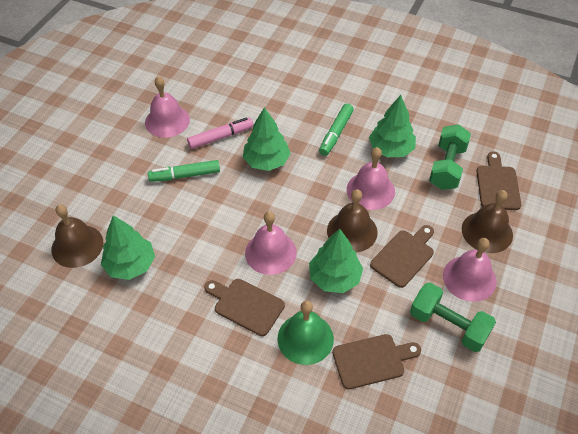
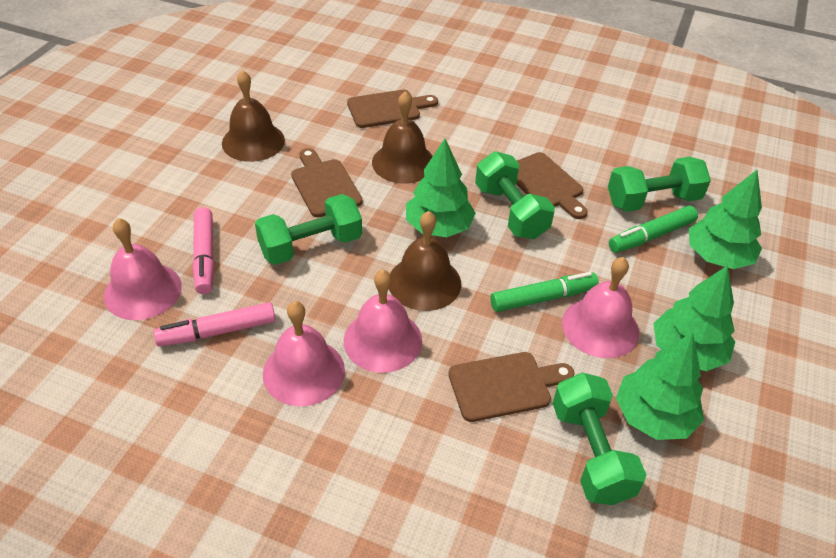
green bell: [277,300,334,365] = 1 -> none = 0
green dumbbell: [410,283,496,352] [429,124,471,190] = 2 -> [255,194,362,265] [475,151,555,239] [552,373,646,505] [608,157,711,212] = 4
pink marker: [187,117,253,149] = 1 -> [154,302,275,347] [192,207,215,294] = 2

